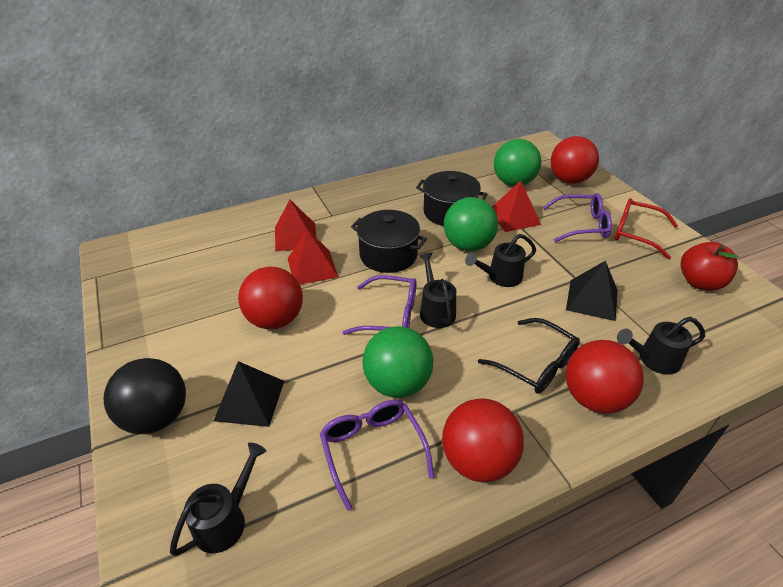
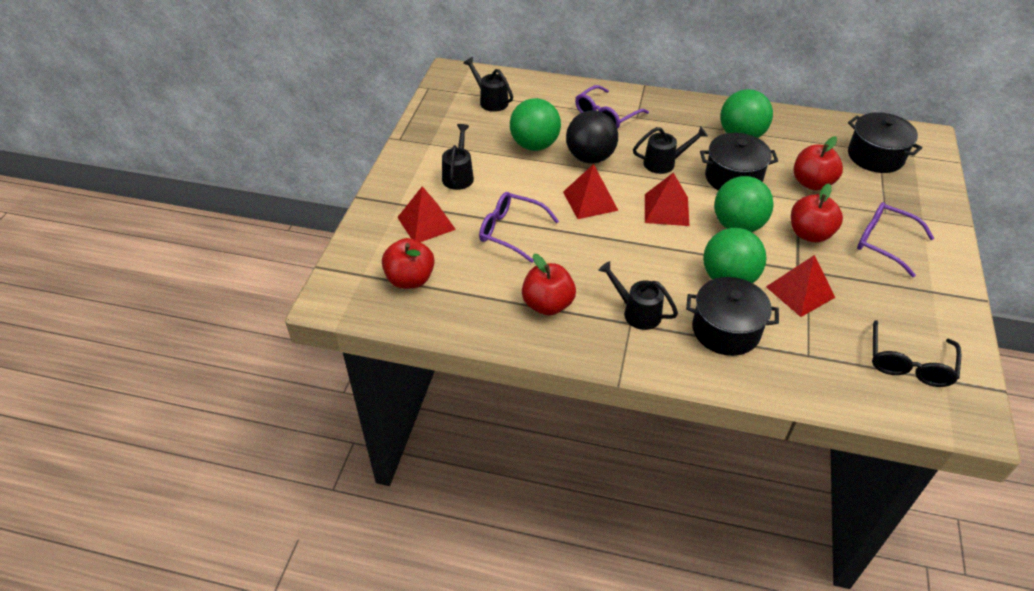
black pot: [351,210,427,273] [416,171,487,226] = 2 -> [686,277,779,356] [700,133,778,191] [848,112,922,173] = 3
black pyramid: [214,361,284,427] [566,261,618,321] = 2 -> none = 0
green ball: [363,326,433,398] [444,197,498,251] [494,139,541,186] = 3 -> [510,98,561,151] [703,228,766,283] [714,176,774,232] [720,89,773,138] = 4
red apple: [680,242,738,291] = 1 -> [382,238,435,289] [522,254,576,316] [791,184,843,243] [794,136,843,190] = 4
red ball: [238,267,303,329] [442,398,524,482] [551,136,599,184] [565,340,644,414] = 4 -> none = 0
red glasses: [615,198,678,259] = 1 -> none = 0
red pyramid: [275,200,316,252] [288,229,338,285] [492,180,541,232] = 3 -> [397,186,456,242] [563,164,619,219] [645,173,689,226] [766,255,835,317] = 4

